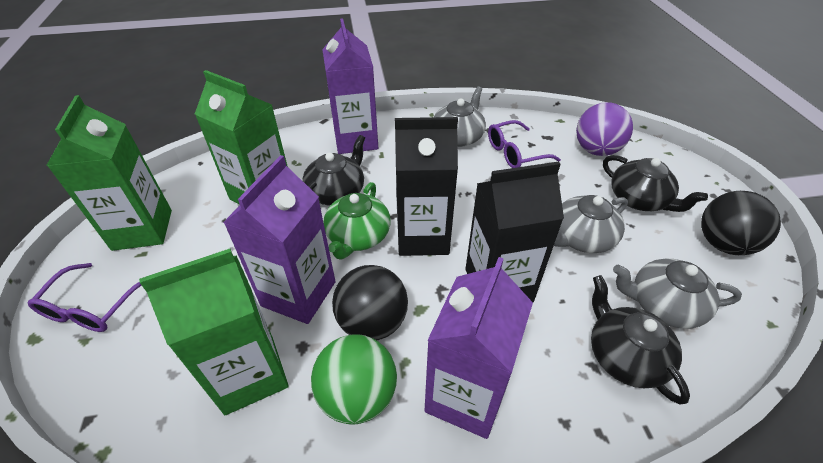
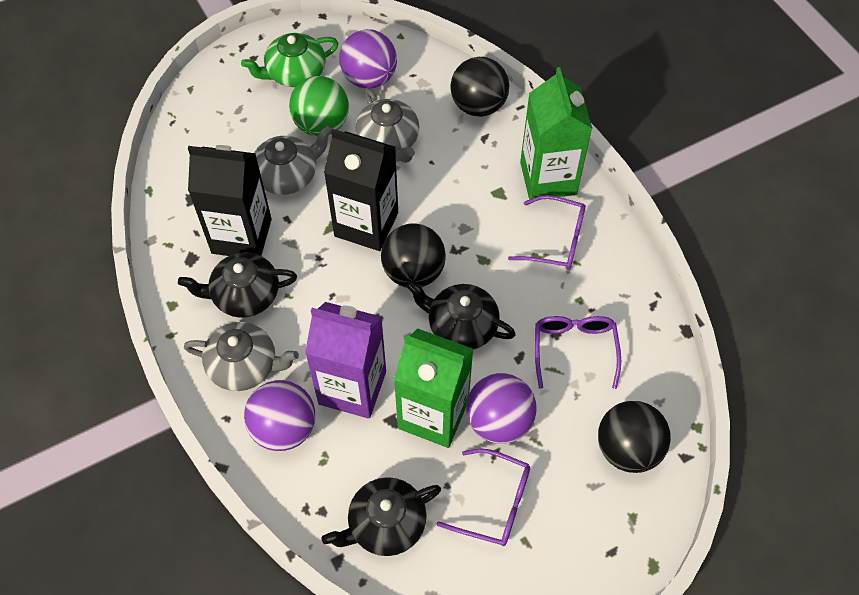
black ball: [332,265,408,340] [701,191,781,255] = 2 -> [381,223,446,288] [451,57,509,117] [598,401,671,473] = 3
green carton: [47,95,172,251] [139,249,289,415] [195,70,288,205] = 3 -> [394,328,473,448] [520,67,592,200] = 2
purple ball: [576,102,633,156] = 1 -> [244,380,315,451] [339,29,397,89] [466,373,537,444] = 3
purple carton: [223,155,336,324] [322,18,378,154] [424,257,533,439] = 3 -> [305,302,386,419] = 1
purple glasses: [27,263,142,332] [488,120,561,168] = 2 -> [437,449,530,546] [508,195,586,270] [535,316,621,389] = 3

